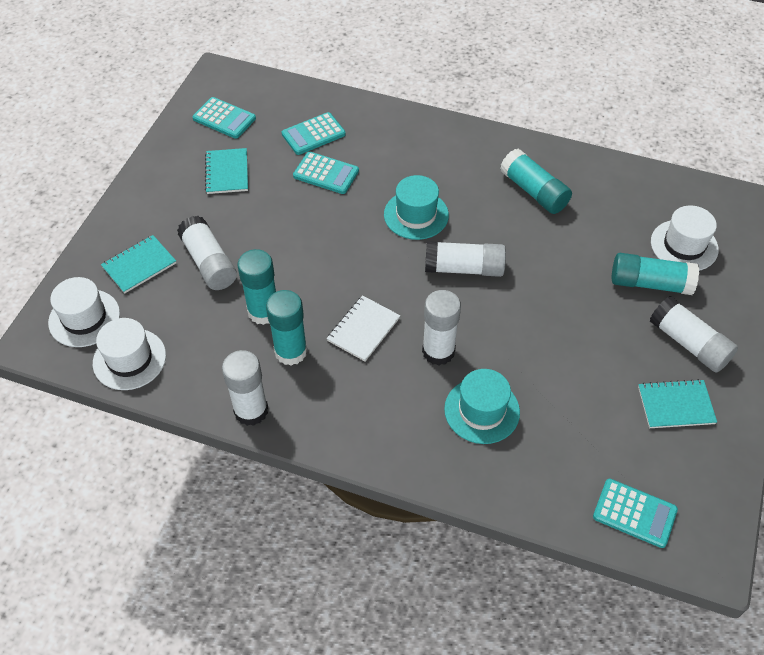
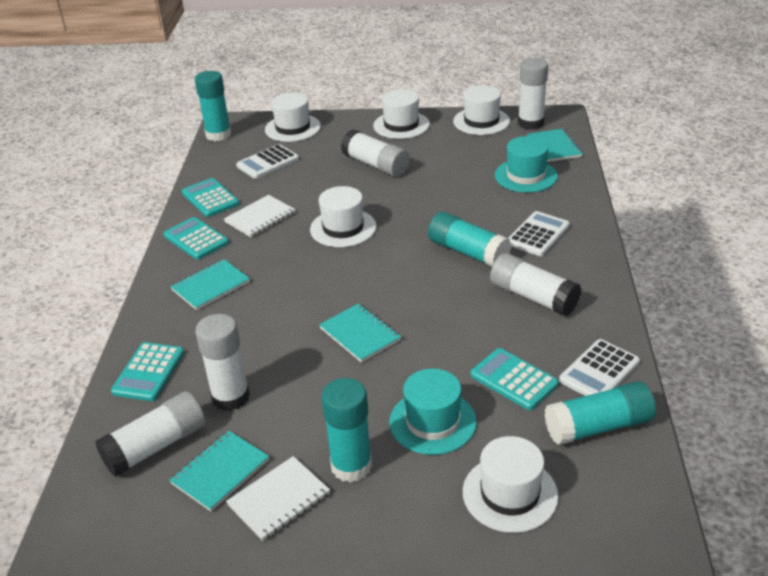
turquoise notebook: [101,235,176,294] [205,148,248,194] [638,379,717,428] = 3 -> [169,431,269,511] [170,259,250,310] [319,303,401,363] [527,129,583,162] = 4
white calculator: none = 0 -> [236,144,299,179] [508,211,570,256] [559,339,640,396] = 3
white hat: [48,277,120,347] [93,318,166,390] [651,205,719,271] = 3 -> [265,92,321,142] [310,186,377,247] [373,89,430,139] [453,85,510,135] [463,436,558,533] = 5
white notebook: [327,295,400,362] = 1 -> [224,195,295,237] [226,456,330,541] = 2

